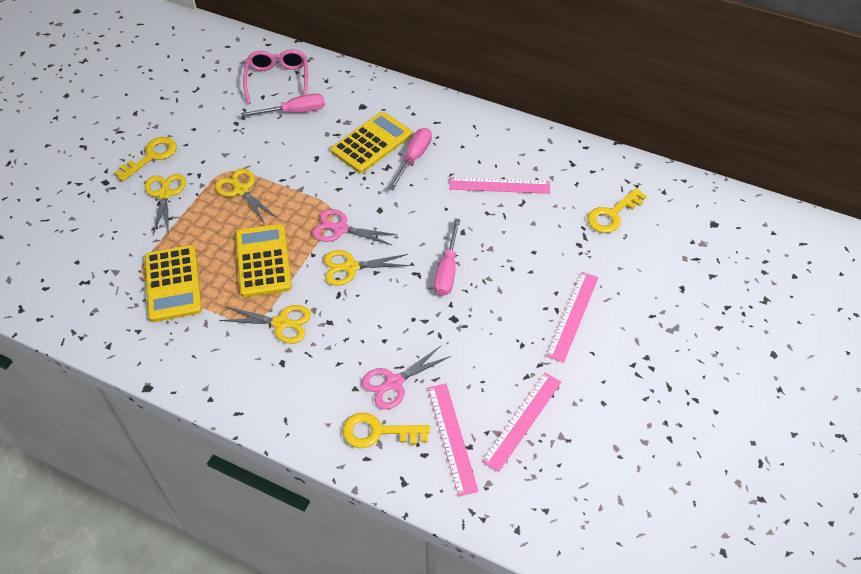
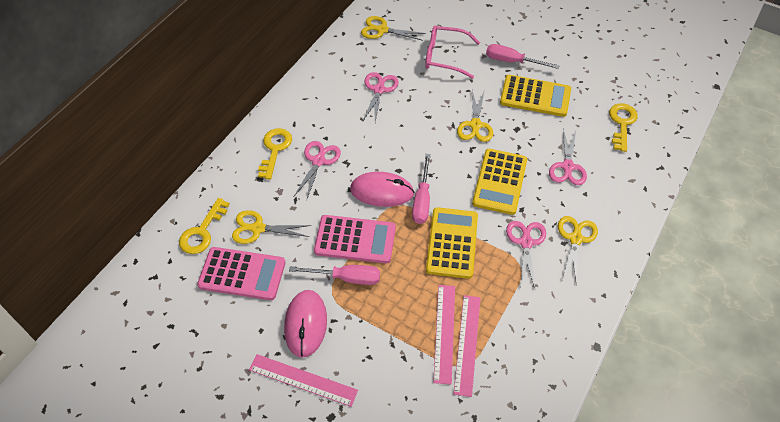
pink calculator: none = 0 -> [197,247,286,300] [314,215,396,263] = 2
pink mouse: none = 0 -> [284,290,327,358] [350,172,414,207] = 2
pink ruler: [428,384,479,497] [449,177,550,194] [481,373,561,472] [546,272,599,363] = 4 -> [249,354,358,407] [433,285,455,385] [454,295,481,397] = 3
pink scissors: [312,209,397,245] [362,345,451,409] = 2 -> [294,141,341,201] [363,72,399,122] [506,221,546,289] [549,129,587,185] = 4

